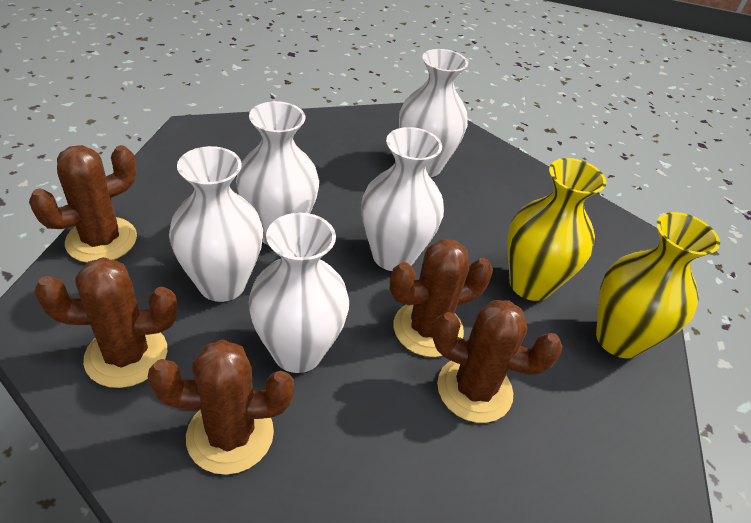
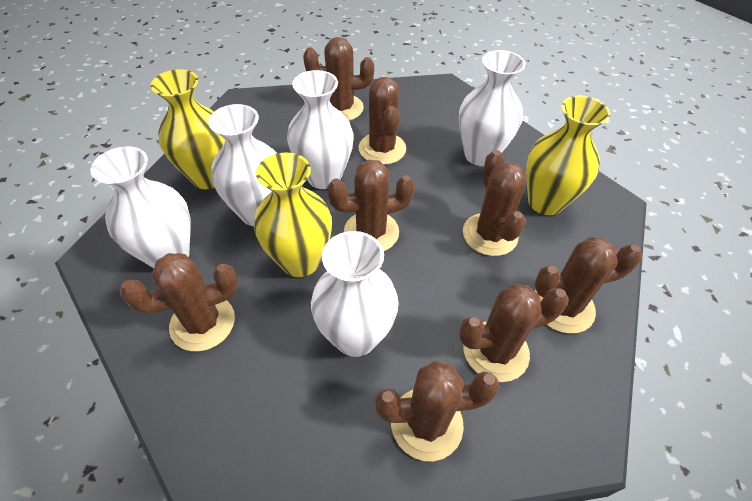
brown cactus: [29,145,137,263] [34,257,177,388] [148,339,294,475] [390,239,493,357] [433,300,562,423] = 5 -> [120,253,238,351] [303,37,374,121] [327,160,415,251] [358,77,406,165] [375,361,500,461] [459,284,569,382] [463,150,526,256] [534,237,642,334] = 8
yellow vase: [507,158,606,301] [596,212,720,358] = 2 -> [151,69,225,189] [254,153,332,277] [526,95,610,215] = 3

